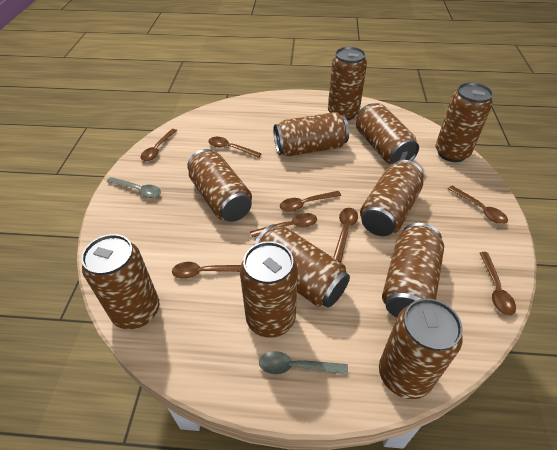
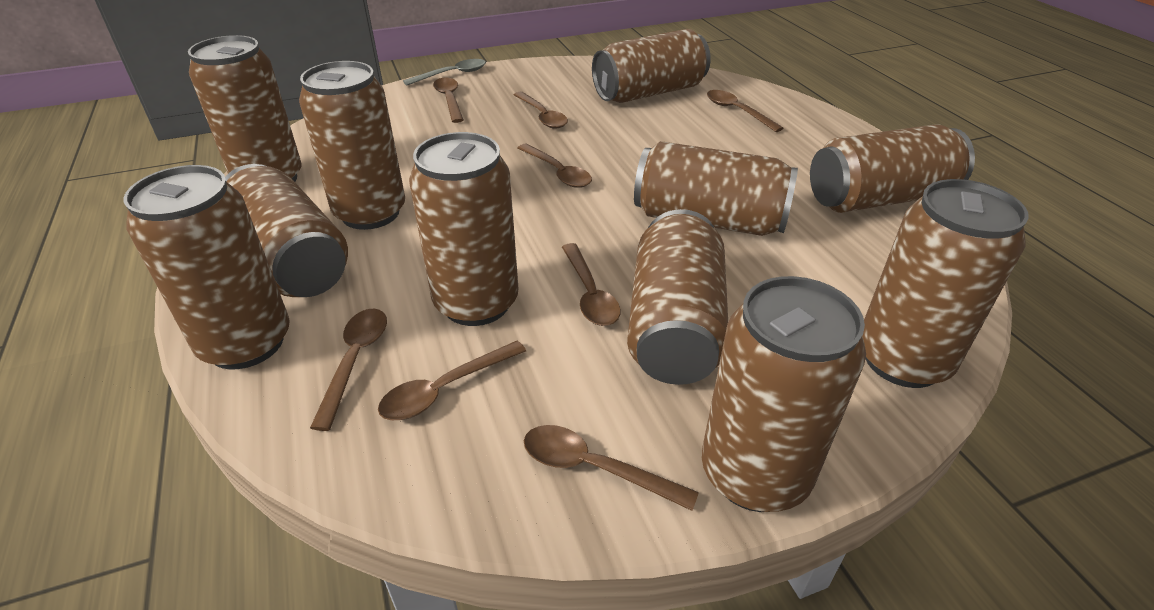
grey spoon: [107,177,161,198] [259,351,348,375] = 2 -> [403,59,486,86] = 1

